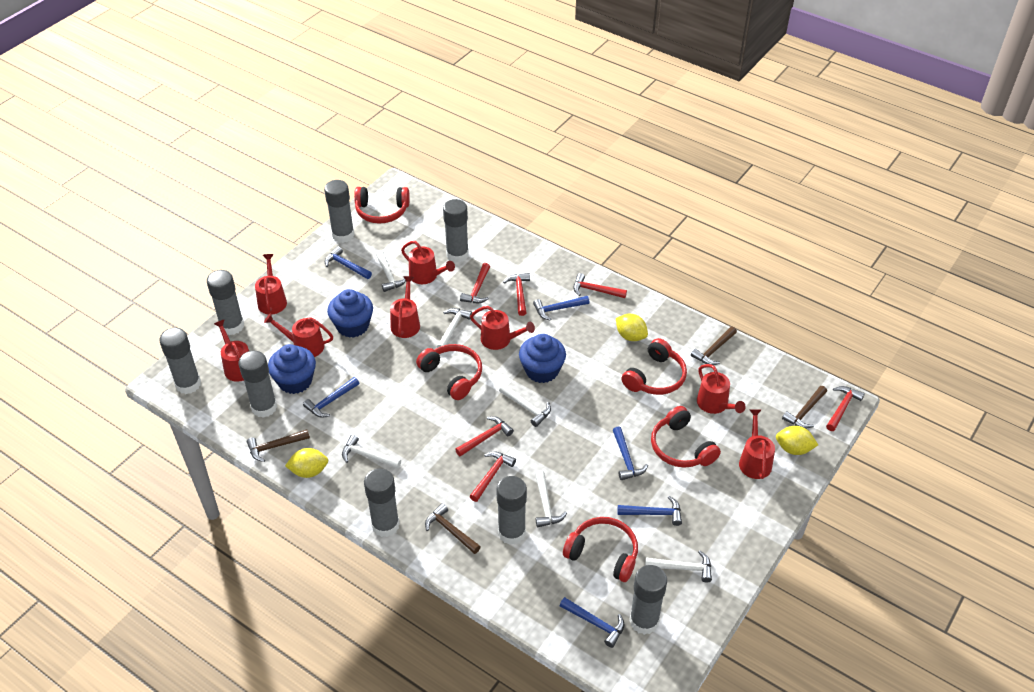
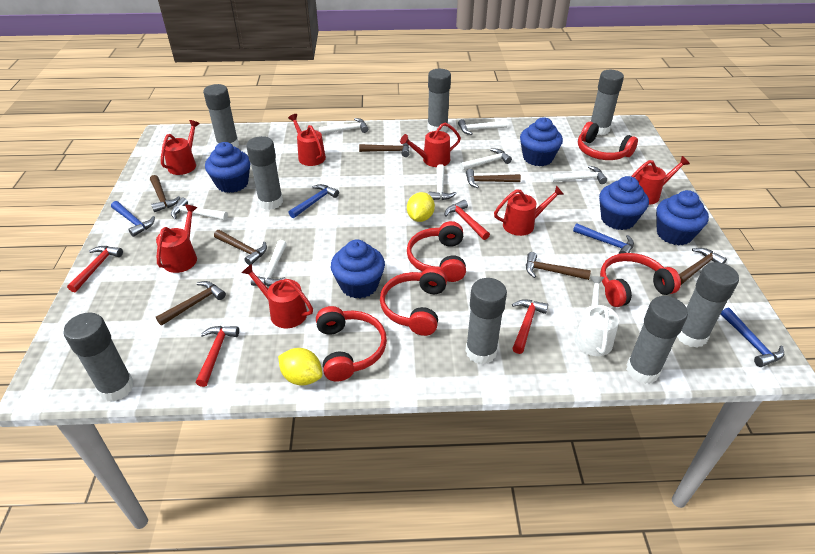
blue cupcake: [268,344,316,394] [327,289,373,338] [519,334,566,383] = 3 -> [205,142,251,193] [331,240,385,298] [520,118,563,166] [599,176,649,230] [656,190,709,245] = 5
blue hammer: [303,377,359,418] [325,246,372,279] [533,296,589,321] [560,597,625,648] [613,426,648,480] [617,496,682,526] = 6 -> [111,201,155,237] [289,184,339,218] [573,223,634,254] [720,307,784,367] = 4
brown hammer: [247,429,310,462] [425,503,481,554] [691,327,737,365] [782,386,827,429] = 4 -> [150,175,180,212] [156,281,226,326] [214,230,267,265] [359,143,409,157] [466,169,521,188] [526,252,591,280] [679,248,727,285] = 7
red hammer: [455,416,514,457] [460,263,490,303] [469,451,516,502] [503,273,530,316] [573,273,627,298] [826,386,865,431] = 6 -> [67,246,123,292] [196,326,239,387] [445,200,490,240] [512,299,548,354] = 4
red watering can: [214,319,249,382] [255,254,287,315] [264,313,333,357] [390,276,420,338] [401,241,455,284] [470,306,535,350] [697,364,746,414] [739,409,775,479] = 8 -> [156,205,198,273] [161,120,200,175] [241,264,313,328] [288,114,326,166] [400,123,461,167] [494,185,564,236] [631,156,690,204] = 7
white hammer: [342,435,401,468] [376,250,406,292] [437,308,472,348] [499,384,551,427] [535,470,567,527] [645,550,712,583] = 6 -> [171,198,228,220] [251,240,287,287] [319,118,368,134] [428,164,457,200] [458,119,507,135] [460,149,512,170] [551,166,607,184] = 7
white watering can: none = 0 -> [574,276,619,356] = 1
yellow lemon: [285,448,328,478] [616,314,648,341] [776,426,818,455] = 3 -> [278,348,322,386] [407,192,435,222] = 2

